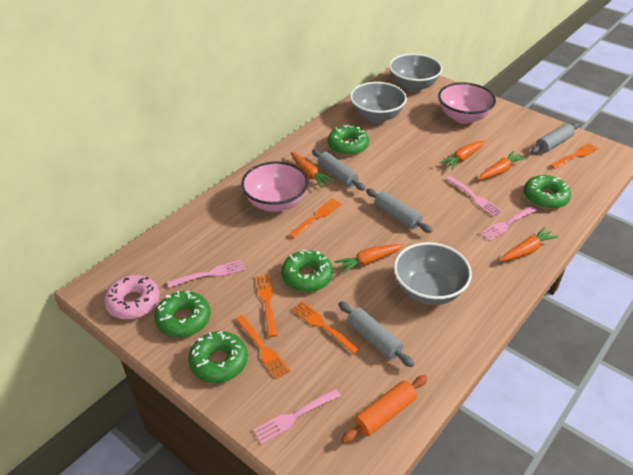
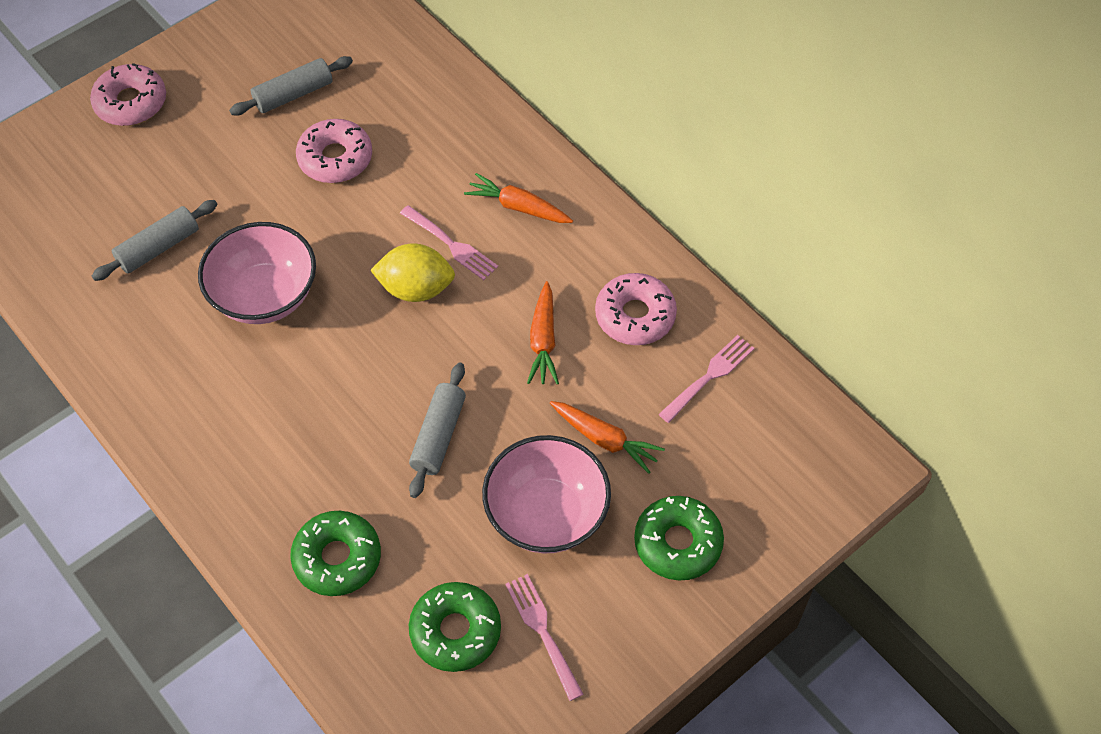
green donut: [154,291,211,338] [188,331,248,383] [281,250,333,292] [328,125,369,155] [524,175,571,209] = 5 -> [290,511,381,596] [409,582,501,672] [634,496,724,580] = 3
grey bowl: [350,82,407,123] [389,54,442,92] [394,242,472,305] = 3 -> none = 0
grey rolling pin: [312,149,365,191] [338,301,414,367] [366,189,432,233] [531,123,579,154] = 4 -> [92,200,217,281] [229,56,353,116] [409,362,466,498] = 3
orange carrot: [291,152,334,188] [334,244,404,274] [439,141,485,170] [478,151,526,180] [500,226,559,261] = 5 -> [464,173,573,223] [527,281,559,384] [550,401,665,474] = 3
orange fork: [235,315,290,379] [256,274,277,337] [289,198,342,239] [292,301,360,354] [550,143,599,169] = 5 -> none = 0
orange rolling pin: [341,375,427,443] = 1 -> none = 0
pink donut: [104,275,159,320] = 1 -> [90,63,166,126] [296,119,372,183] [595,273,677,345] = 3
pink fork: [167,260,246,288] [253,388,341,444] [446,176,502,217] [480,206,537,241] = 4 -> [400,205,498,280] [505,574,584,701] [658,335,755,423] = 3
yellow lemon: none = 0 -> [370,243,455,302] = 1

